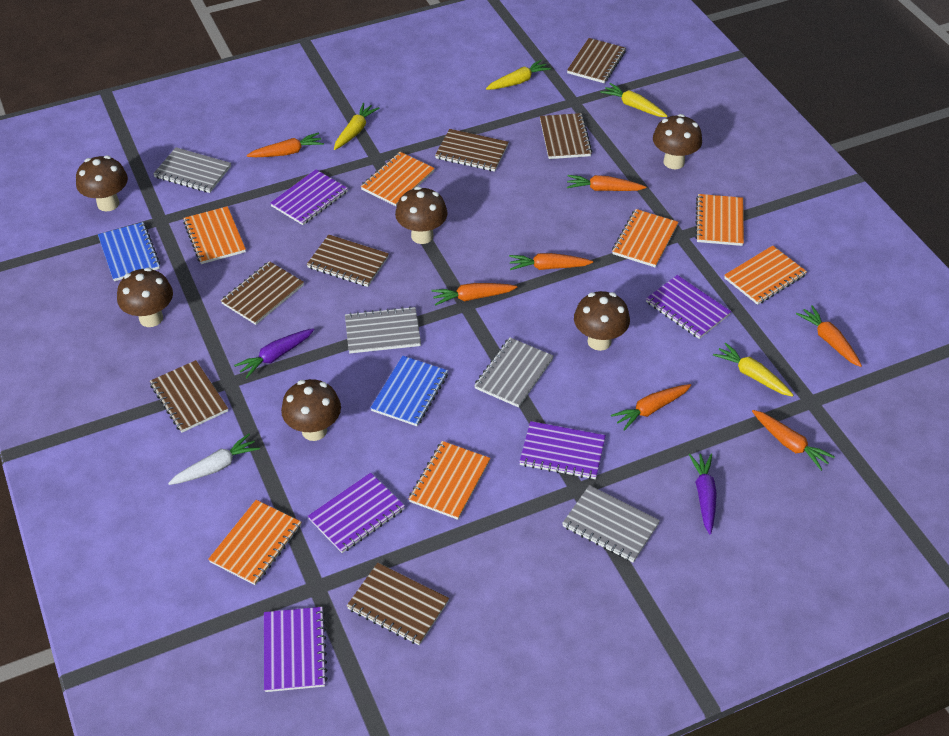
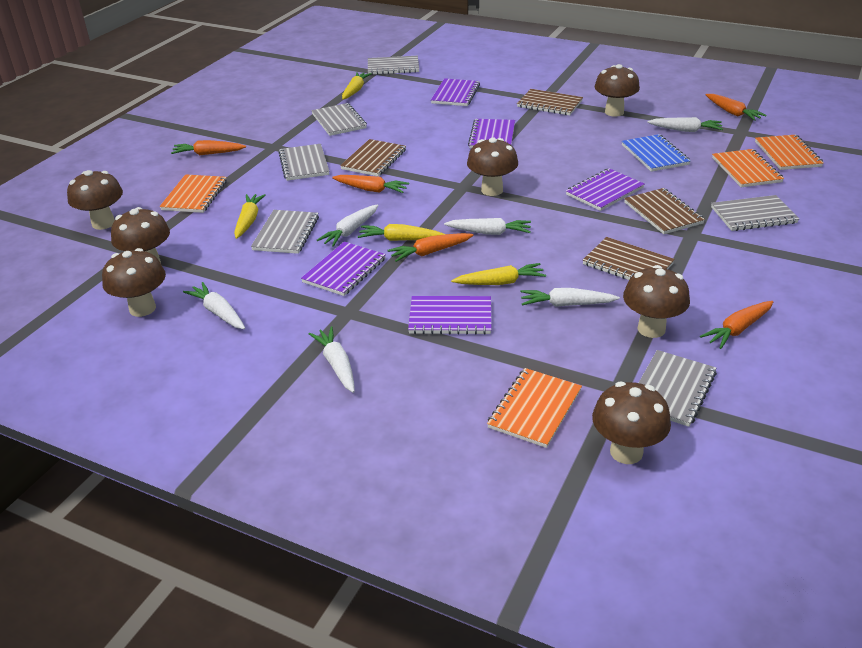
blue notebook: [98,222,160,281] [370,356,448,426] = 2 -> [622,134,691,172] = 1
brown mushroom: [76,155,128,211] [117,268,173,327] [281,379,341,441] [395,186,448,244] [574,291,630,351] [653,114,702,169] = 6 -> [67,170,123,230] [102,248,166,317] [111,207,170,263] [467,137,518,196] [592,381,671,464] [595,64,640,117] [623,265,690,338] = 7
brown notebook: [150,360,228,433] [221,261,304,325] [307,234,389,287] [347,563,449,645] [435,129,509,172] [540,113,592,159] [567,38,626,83] = 7 -> [340,139,406,176] [517,89,583,115] [583,237,675,280] [624,188,705,234] = 4
grey notebook: [153,147,231,193] [345,306,421,353] [474,337,554,408] [562,485,660,563] = 4 -> [251,210,319,254] [279,144,329,181] [311,103,367,136] [368,56,419,75] [639,350,717,427] [711,195,799,231] = 6
orange carrot: [247,133,324,157] [431,283,517,306] [509,253,593,270] [567,175,646,191] [611,384,691,431] [752,410,835,471] [796,305,862,367] = 7 -> [171,140,246,155] [332,175,409,193] [388,233,474,262] [700,301,773,349] [706,94,766,121] = 5
orange notebook: [183,206,246,264] [208,500,301,585] [361,152,435,206] [409,441,490,520] [612,209,679,267] [695,194,744,246] [724,245,807,305] = 7 -> [160,174,227,213] [487,368,582,448] [712,149,784,187] [755,135,824,170] = 4
purple carrot: [234,329,314,379] [689,454,717,534] = 2 -> none = 0
white carrot: [168,434,260,485] = 1 -> [183,282,245,329] [309,326,355,393] [317,204,378,247] [444,218,531,235] [521,288,620,307] [647,117,723,132] = 6

